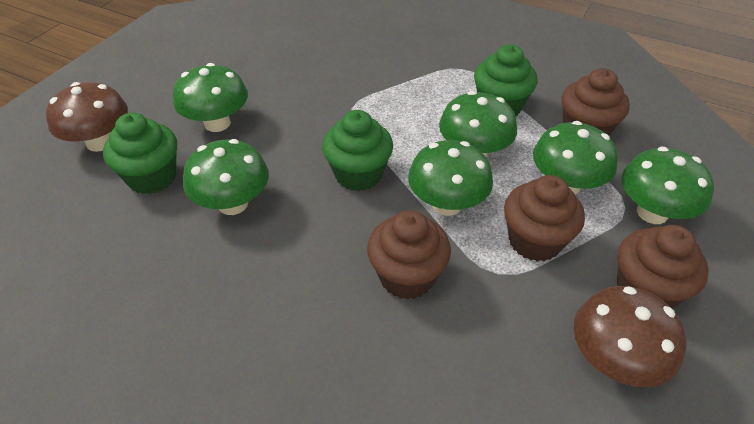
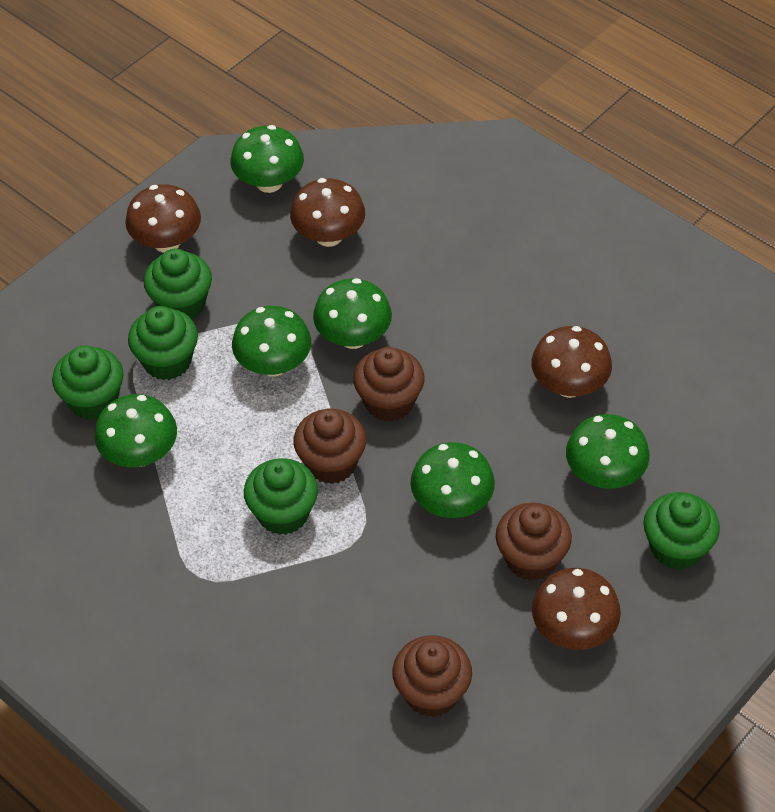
brown mushroom: [46,82,128,152] [574,286,687,387] = 2 -> [125,184,201,253] [290,178,365,247] [531,326,612,398] [532,568,621,650] = 4
green cupcake: [103,113,177,194] [322,110,393,191] [474,44,538,116] = 3 -> [52,345,124,420] [128,306,198,380] [144,249,212,319] [244,458,318,535] [644,492,720,570] = 5

